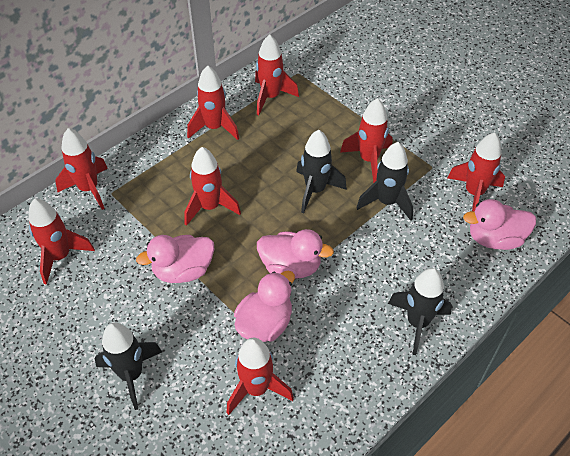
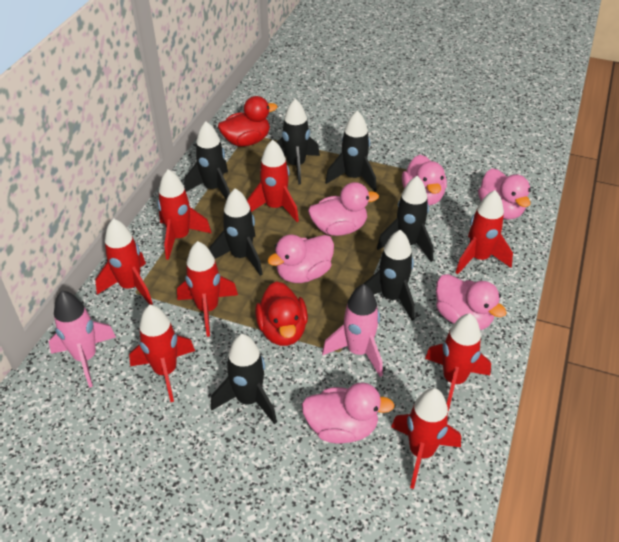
black rocket: [95,323,162,410] [296,130,347,213] [356,142,413,221] [388,268,452,355] = 4 -> [184,121,230,200] [209,188,262,276] [211,334,277,424] [276,99,320,185] [325,111,377,192] [364,230,415,321] [377,176,433,262] = 7
pink duck: [136,235,215,283] [234,271,295,342] [257,229,334,279] [463,199,536,250] = 4 -> [267,235,334,283] [302,382,395,444] [308,182,379,236] [402,155,447,205] [436,274,507,330] [478,168,531,220] = 6
pink rocket: none = 0 -> [49,291,116,388] [322,284,383,377] = 2
red duck: none = 0 -> [218,96,277,146] [255,281,308,346] = 2

